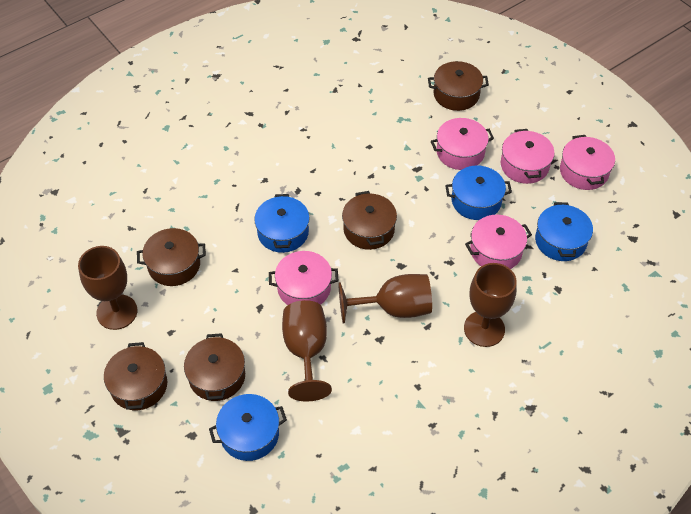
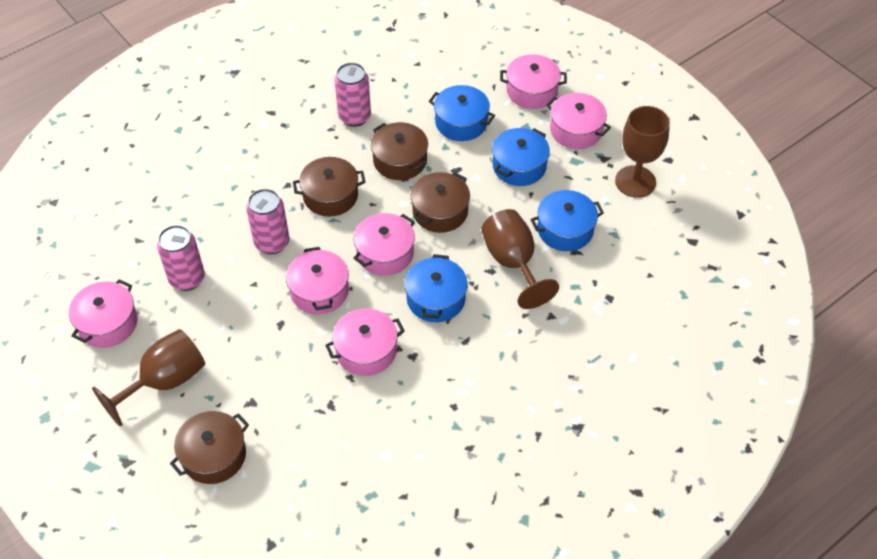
brown goblet: [78,246,137,330] [282,300,332,401] [338,274,432,323] [464,263,517,347] = 4 -> [92,329,205,427] [481,209,559,309] [615,106,670,198] = 3
brown pot: [104,342,167,410] [137,228,206,286] [184,333,245,401] [342,191,397,250] [428,61,489,111] = 5 -> [170,411,249,484] [293,157,365,216] [371,122,428,180] [411,172,470,233] = 4
pink can: none = 0 -> [157,225,205,291] [246,189,289,254] [335,62,371,127] = 3
pink pot: [269,251,339,305] [431,118,494,170] [465,215,532,269] [501,129,555,184] [560,135,615,190] = 5 -> [69,279,138,348] [286,247,349,314] [325,308,405,376] [353,213,415,276] [500,54,567,109] [546,93,611,149] = 6

